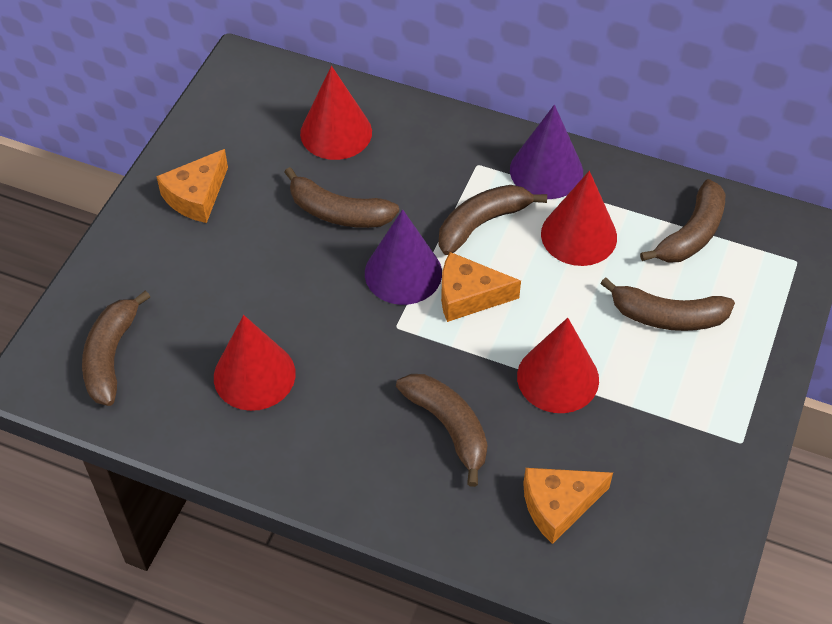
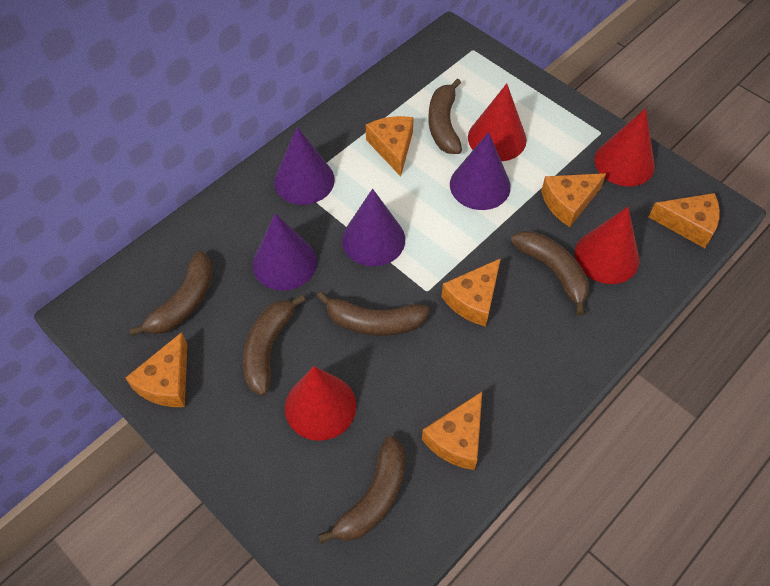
orange cheese: [156,149,228,223] [441,252,521,322] [523,468,613,544] = 3 -> [125,332,187,407] [366,116,414,176] [422,392,482,470] [441,258,501,326] [541,173,607,227] [649,193,720,248] = 6
purple cone: [365,209,442,305] [510,105,583,199] = 2 -> [253,213,317,291] [274,127,335,205] [342,189,405,266] [450,132,511,210] = 4

